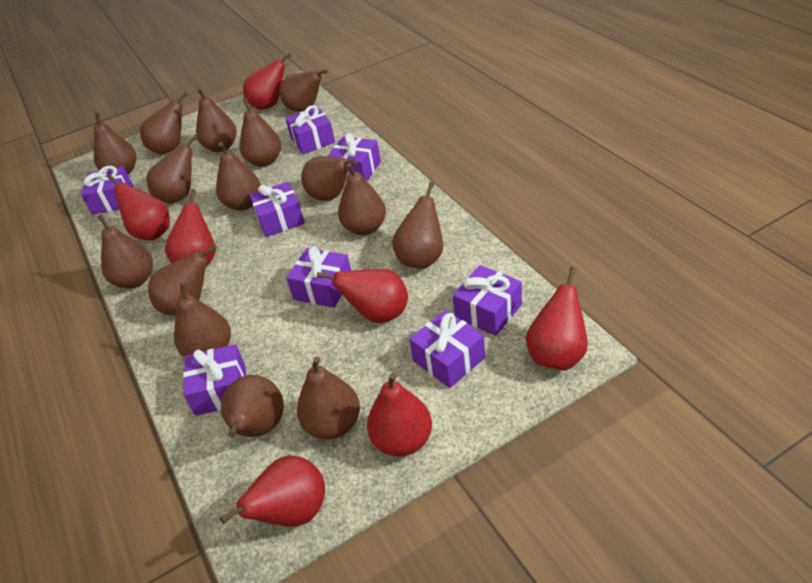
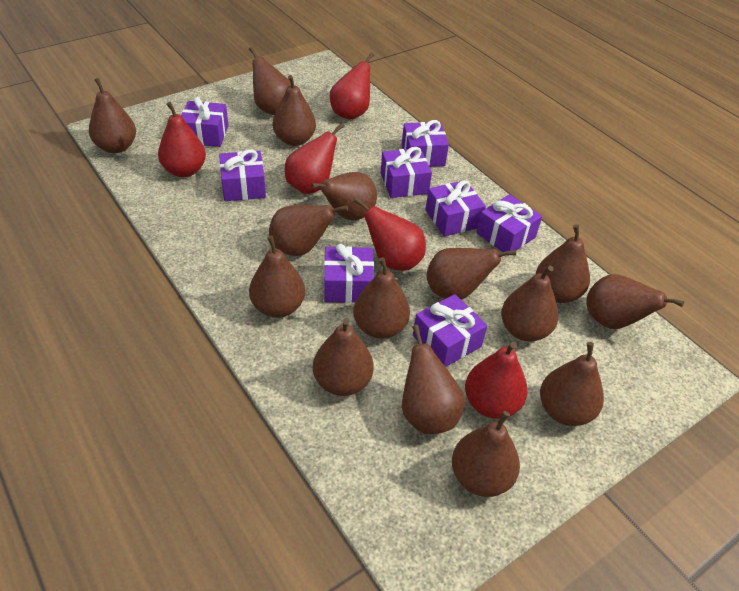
red pear: [107,175,170,241] [165,189,216,267] [220,455,325,527] [243,53,291,110] [317,269,408,323] [367,373,432,457] [526,267,588,371] = 7 -> [158,102,206,177] [285,123,345,194] [330,52,374,120] [354,197,426,271] [465,342,528,419] = 5

